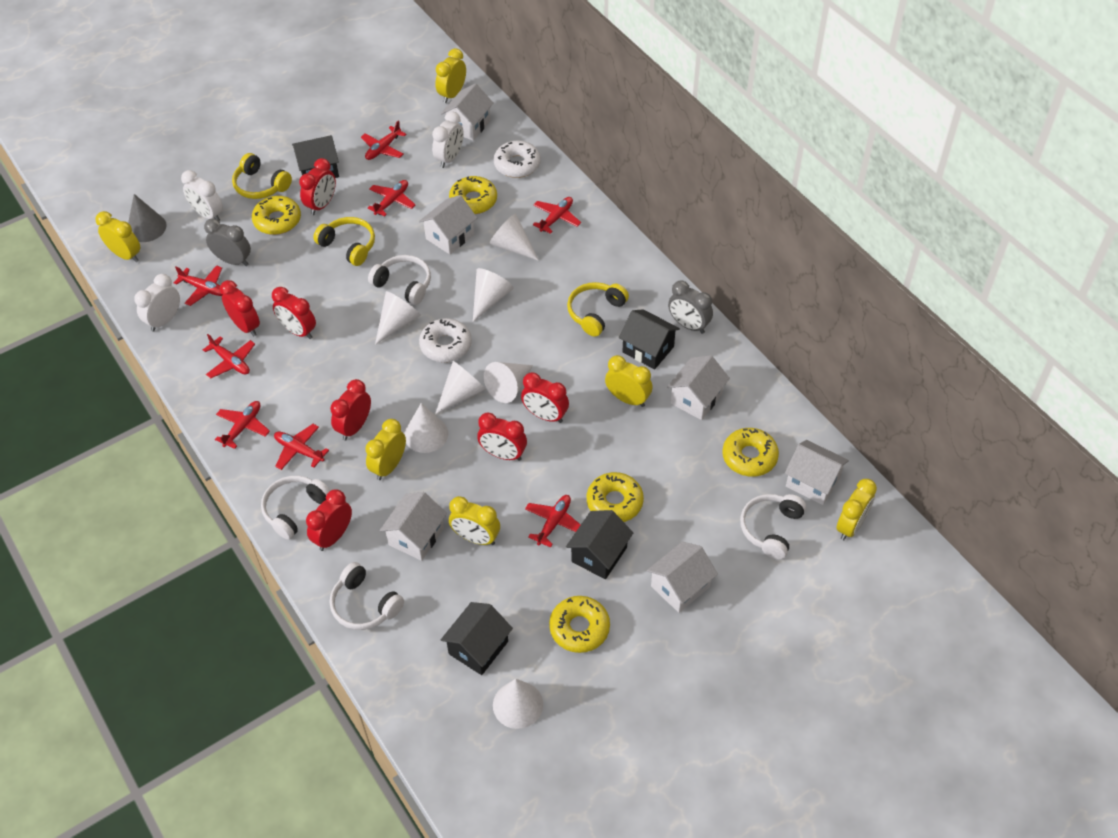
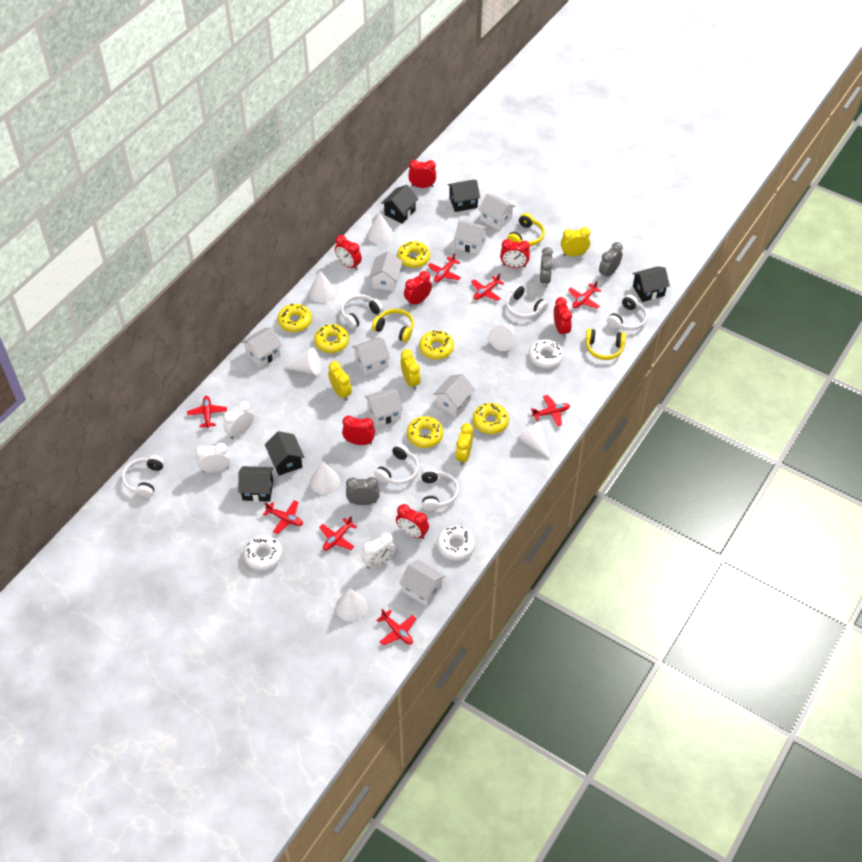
black house: [292,135,339,178] [441,602,513,675] [566,510,633,579] [619,309,680,370] = 4 -> [238,466,274,502] [265,431,304,476] [381,185,418,224] [448,180,480,212] [632,266,670,302] = 5
grey clock: [204,218,251,266] [668,280,713,334] = 2 -> [346,477,380,505] [540,247,553,287] [599,242,623,279] = 3
grey cone: [128,194,167,242] = 1 -> none = 0
white donut: [419,318,472,362] [494,141,541,178] = 2 -> [243,535,283,571] [437,525,475,561] [529,339,564,368] = 3
white headphones: [261,476,330,540] [330,562,404,630] [368,255,431,305] [740,494,806,559] = 4 -> [122,455,164,498] [341,294,383,329] [374,444,419,485] [421,468,459,511] [506,284,548,319] [607,295,648,330] = 6
white house: [380,492,447,561] [419,195,477,255] [441,83,494,141] [647,542,718,613] [667,355,730,420] [785,440,849,505] = 6 -> [241,328,282,368] [352,337,390,376] [364,388,403,427] [369,251,403,291] [399,560,445,606] [433,374,475,417] [454,220,489,255] [478,193,516,231] = 8
yellow clock: [96,211,140,262] [365,419,406,480] [435,48,466,103] [449,496,500,545] [605,355,653,407] [837,479,877,540] = 6 -> [328,361,352,401] [400,349,421,390] [456,423,473,465] [561,227,590,256] = 4
yellow donut: [252,196,301,235] [449,176,497,214] [549,596,610,653] [587,472,644,522] [722,428,779,477] = 5 -> [277,304,312,332] [314,324,349,353] [397,241,430,268] [407,416,443,448] [419,331,454,360] [473,403,509,434] = 6

